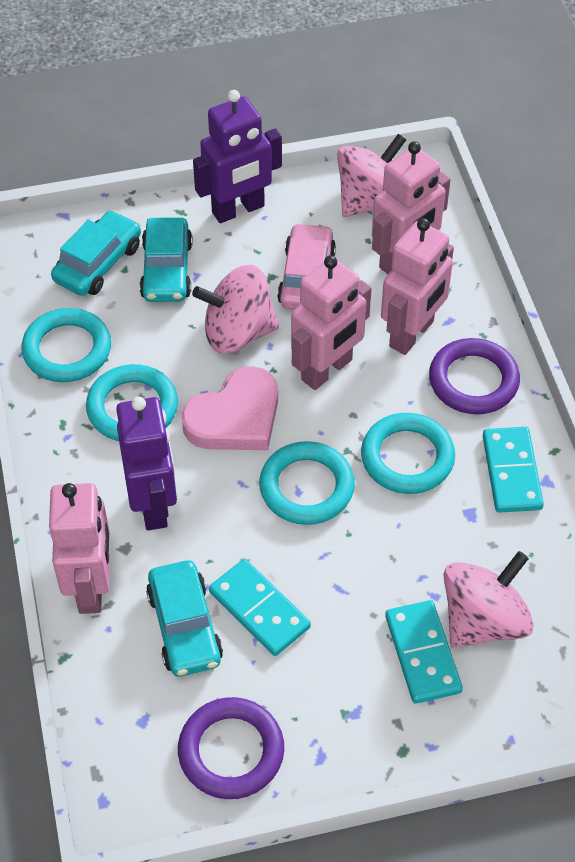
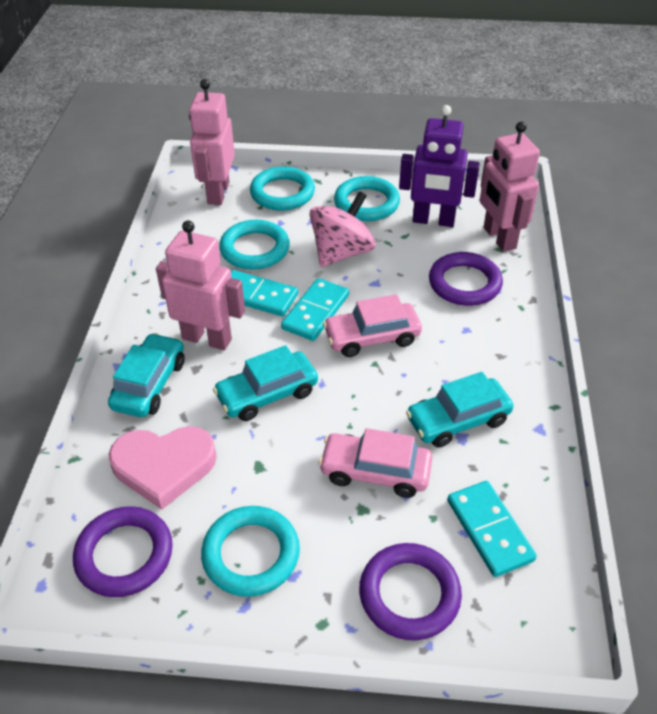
pink car: [277,223,336,309] = 1 -> [318,428,433,498] [323,294,422,357] = 2
pink robot: [49,483,110,614] [291,255,372,390] [372,141,451,274] [381,218,454,355] = 4 -> [156,220,245,350] [189,79,235,205] [480,122,540,252] = 3
pink spinning top: [192,265,279,353] [337,134,406,217] [443,551,534,648] = 3 -> [309,191,376,267] = 1
purple ring: [178,697,284,799] [429,338,520,414] = 2 -> [73,506,173,597] [359,543,462,640] [429,252,503,306] = 3
purple robot: [116,397,177,531] [193,90,282,223] = 2 -> [399,105,480,227] = 1

